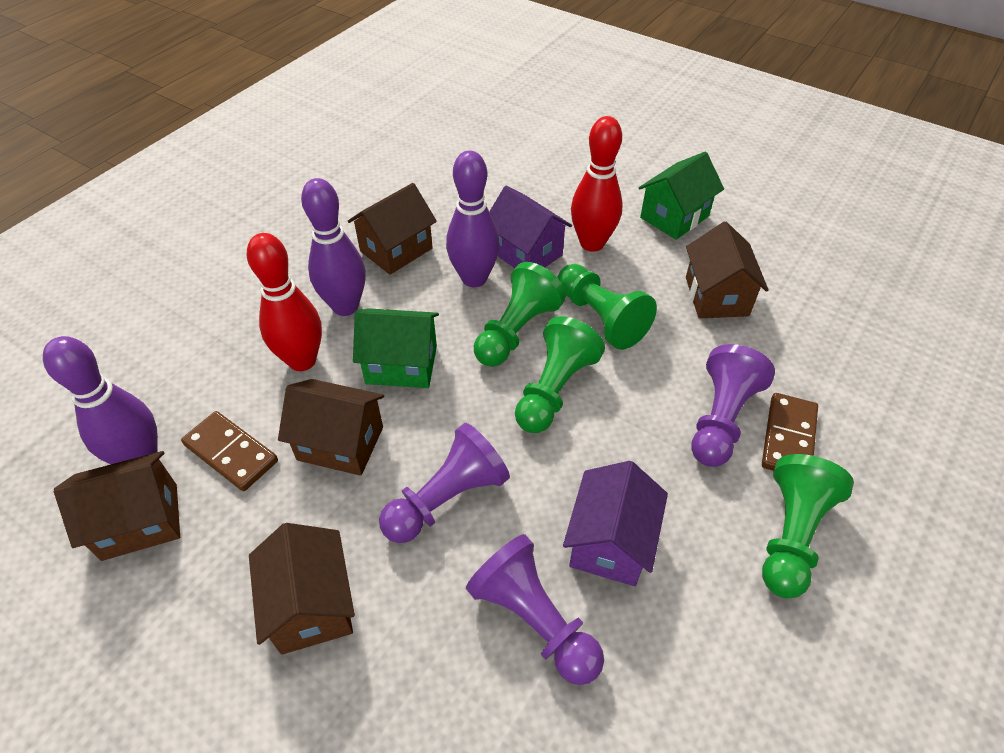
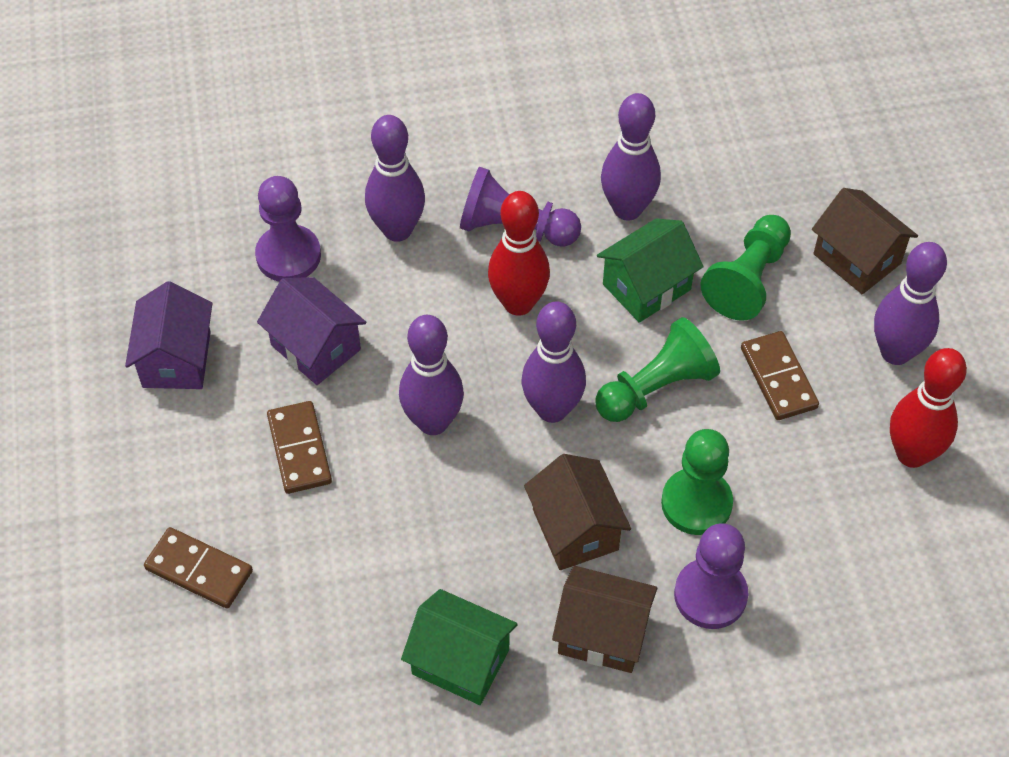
brown domino: [181,411,278,491] [762,393,818,471] = 2 -> [144,527,253,609] [267,401,332,494] [741,331,819,420] = 3
brown house: [54,451,180,561] [249,523,355,655] [278,379,384,476] [348,183,437,275] [686,222,769,318] = 5 -> [524,454,631,570] [552,566,657,673] [812,188,918,294] = 3
green pawn: [474,262,566,367] [515,316,605,433] [557,264,657,350] [762,454,854,598] = 4 -> [595,317,720,422] [661,429,733,535] [700,215,791,321] = 3
purple bowling pin: [43,336,158,464] [301,178,366,316] [446,150,500,287] = 3 -> [365,115,425,242] [399,315,464,435] [522,302,586,423] [601,93,661,221] [874,242,947,365] = 5

